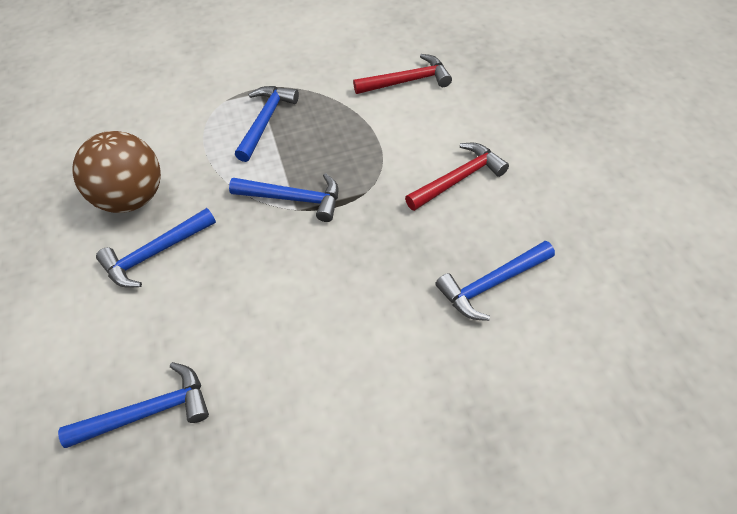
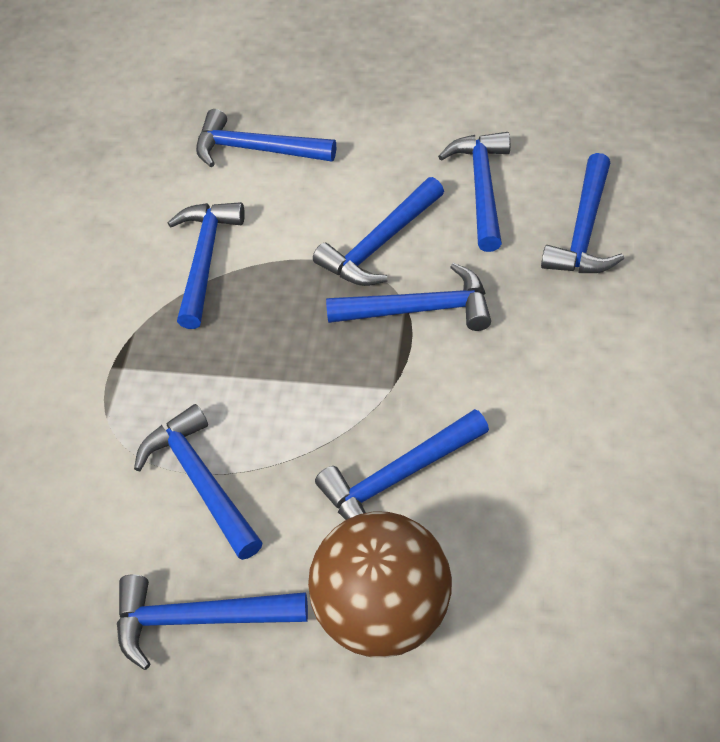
blue hammer: [58,362,209,448] [96,208,216,288] [229,173,338,222] [235,86,299,162] [435,241,555,321] = 5 -> [117,575,308,670] [134,404,263,560] [168,202,245,329] [196,109,336,167] [313,177,444,286] [315,409,489,520] [326,263,491,331] [438,132,510,252] [541,153,624,273] = 9
red hammer: [353,54,452,94] [405,143,509,211] = 2 -> none = 0

